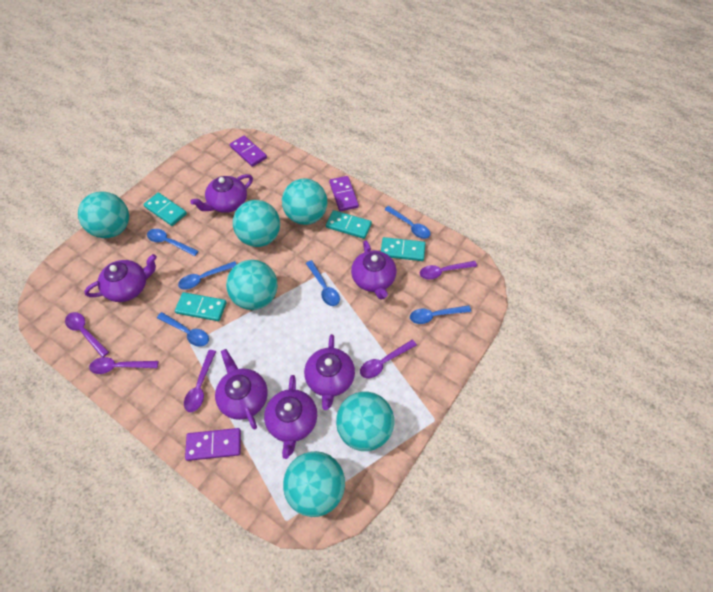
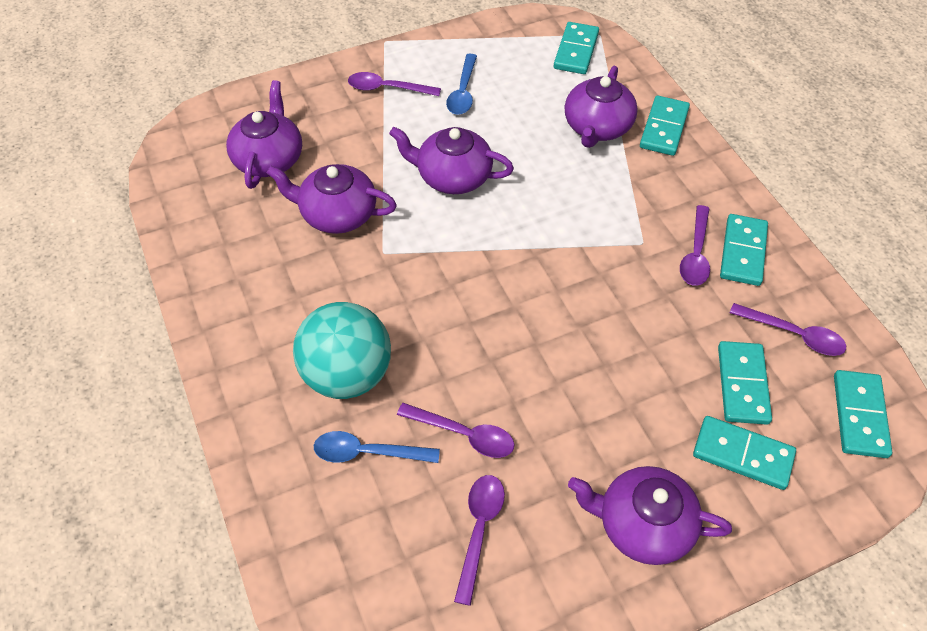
blue spoon: [147,229,199,256] [157,312,209,347] [178,261,237,290] [306,260,340,306] [384,206,431,239] [410,305,471,324] = 6 -> [314,431,440,463] [446,54,477,115] = 2
purple domino: [185,428,241,461] [230,136,267,167] [329,176,359,211] = 3 -> none = 0
purple teapot: [84,254,157,302] [190,174,253,213] [215,349,268,429] [264,375,317,459] [304,334,355,410] [351,240,396,300] = 6 -> [226,80,302,189] [267,164,397,234] [389,127,514,194] [564,66,638,148] [568,466,732,565] = 5
turquoise ball: [78,192,129,238] [226,260,278,310] [233,200,280,247] [282,179,327,225] [283,451,345,517] [336,392,394,451] = 6 -> [293,302,391,399] = 1
turquoise domino: [143,193,187,226] [175,292,227,321] [326,210,372,239] [381,237,425,261] = 4 -> [554,22,599,74] [640,96,690,156] [693,416,796,490] [718,341,772,425] [720,214,768,286] [834,370,892,458] = 6

